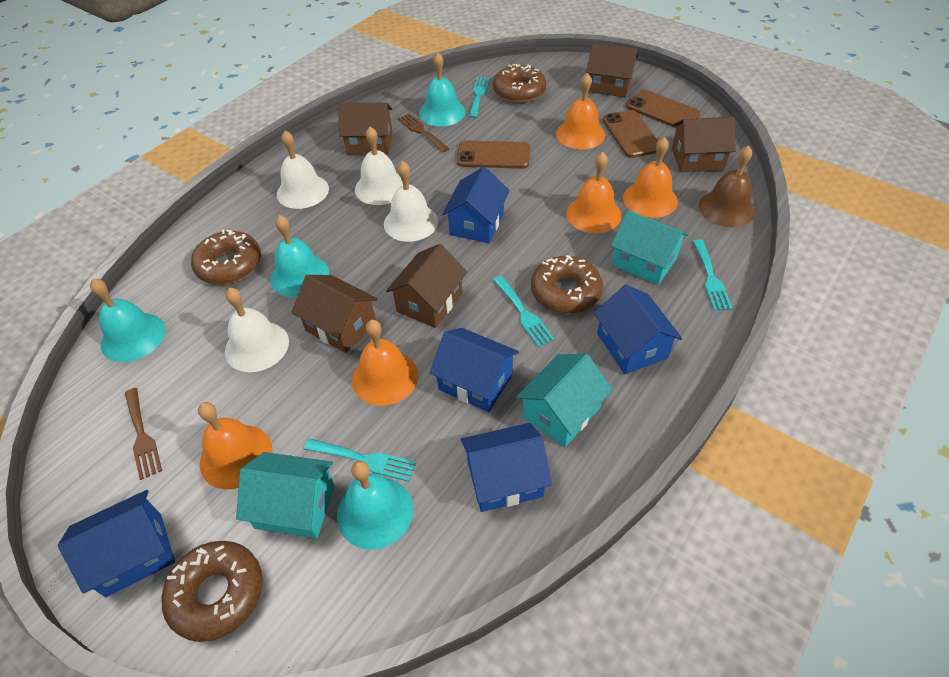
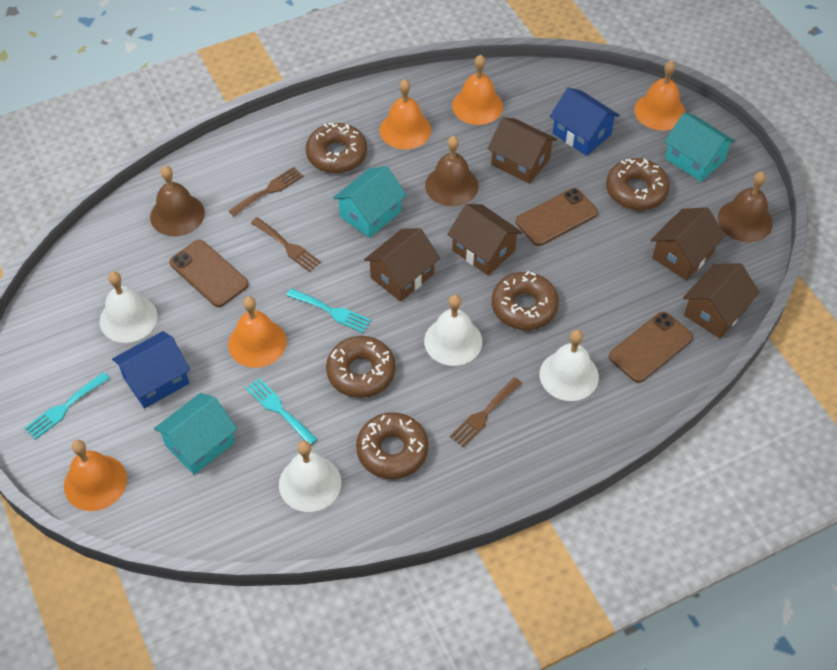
blue house: [58,490,175,597] [430,328,519,412] [442,167,510,243] [461,423,552,512] [594,285,682,374] = 5 -> [112,331,190,408] [550,87,620,156] = 2
brown bell: [699,145,755,227] = 1 -> [150,166,205,236] [425,136,478,206] [718,172,773,242] = 3
brown donut: [162,541,263,642] [191,229,261,284] [493,64,546,103] [531,255,603,314] = 4 -> [306,123,367,173] [326,336,396,398] [356,412,429,479] [492,271,559,330] [606,158,670,210] = 5
brown fork: [125,388,162,480] [398,113,450,152] = 2 -> [228,167,303,216] [251,217,321,272] [450,377,522,447] = 3
turquoise bell: [90,279,165,362] [271,215,329,297] [337,461,413,550] [419,52,466,127] = 4 -> none = 0
turquoise fork: [304,439,416,482] [469,77,490,118] [493,276,555,347] [693,239,733,311] = 4 -> [25,372,110,440] [246,378,317,445] [286,288,371,333] = 3

